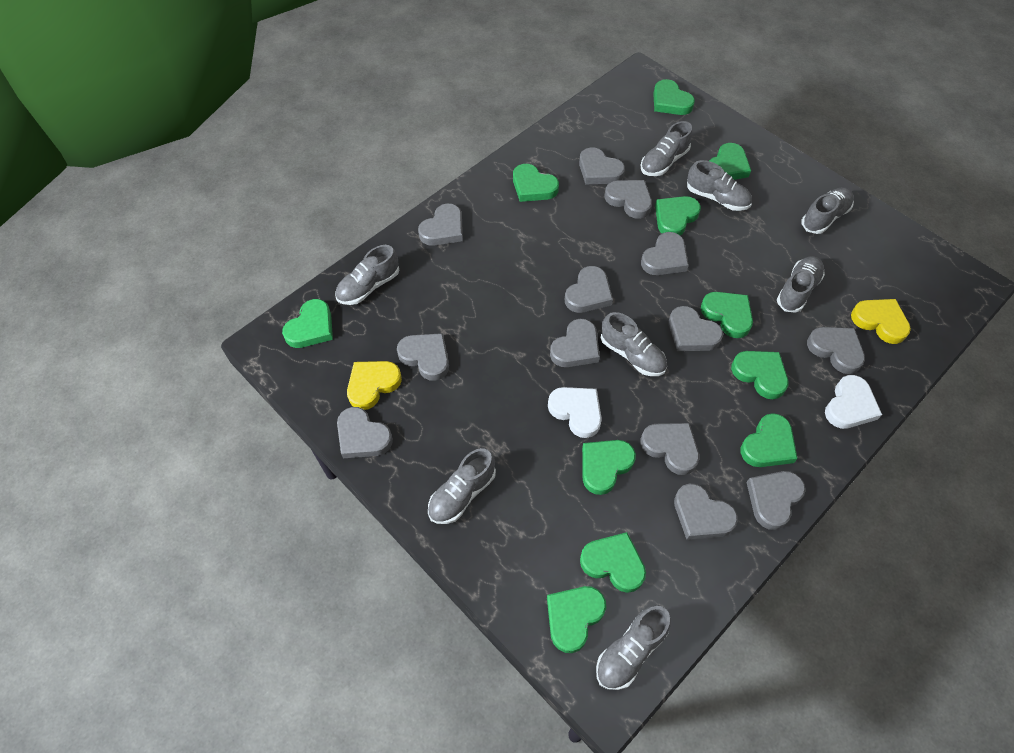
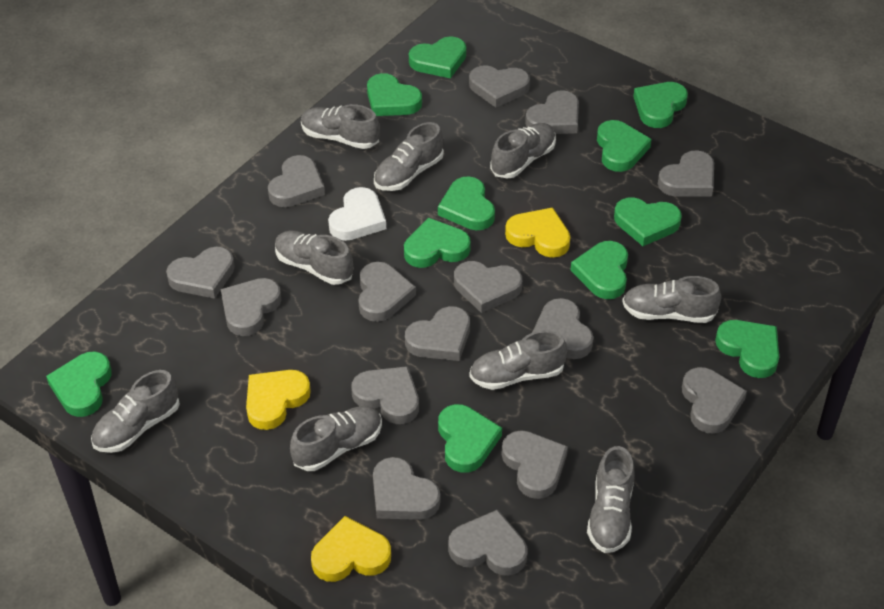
grey heart: [337,407,393,458] [397,333,449,381] [418,203,463,246] [550,319,600,367] [565,266,613,313] [579,147,625,184] [604,180,652,219] [640,423,699,475] [641,232,689,275] [669,306,723,351] [674,484,738,540] [746,471,806,530] [807,327,865,374] = 13 -> [166,247,235,299] [221,278,281,336] [268,155,325,207] [351,366,419,424] [358,262,416,322] [373,457,440,520] [405,306,470,361] [448,509,527,575] [454,261,522,313] [469,65,530,108] [501,430,568,499] [525,90,579,134] [532,298,593,359] [658,150,714,197] [682,367,747,433] = 15
grey shoe: [335,245,399,305] [428,448,496,524] [596,605,671,690] [601,312,667,376] [641,121,692,176] [687,160,752,211] [777,256,825,313] [802,187,854,234] = 8 -> [91,370,180,453] [275,231,353,285] [290,406,382,471] [301,104,380,149] [374,122,444,191] [469,330,567,390] [490,123,556,179] [587,446,635,553] [622,276,721,323] = 9
white heart: [548,387,602,438] [825,375,882,429] = 2 -> [328,187,386,241] = 1
yellow heart: [347,361,402,410] [851,299,911,344] = 2 -> [246,370,311,430] [311,516,391,582] [505,207,570,258] = 3

